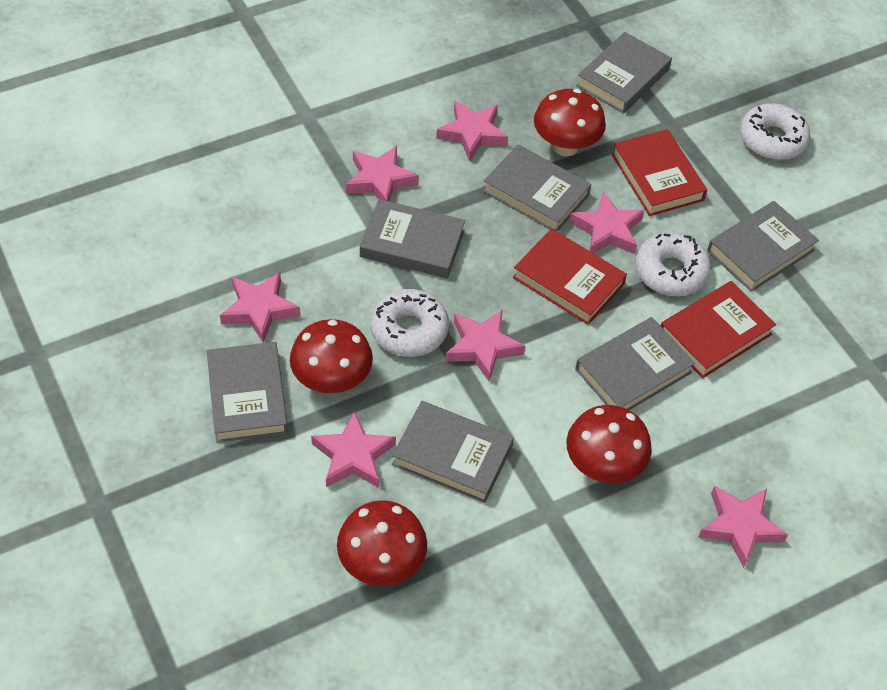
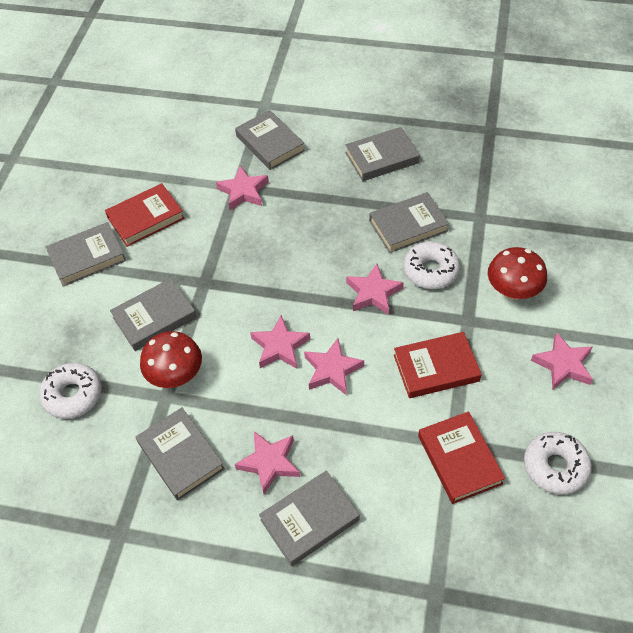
pink star: [220,272,300,343] [311,410,396,488] [346,146,419,201] [436,101,508,161] [445,309,525,382] [569,192,644,254] [698,486,788,568] = 7 -> [216,166,269,210] [235,431,300,495] [250,315,310,369] [304,338,364,396] [346,264,404,315] [531,332,593,390] = 6
red mushroom: [290,319,373,393] [337,500,427,586] [534,89,606,156] [566,405,652,483] = 4 -> [140,331,202,388] [488,247,547,300] = 2

